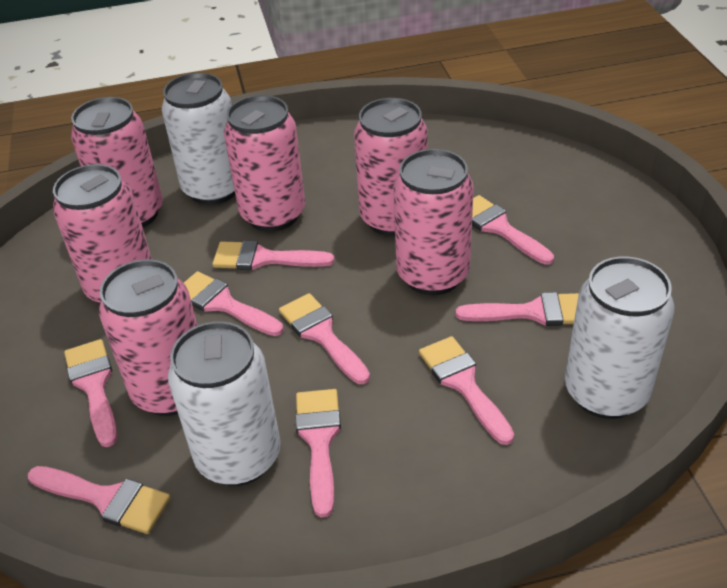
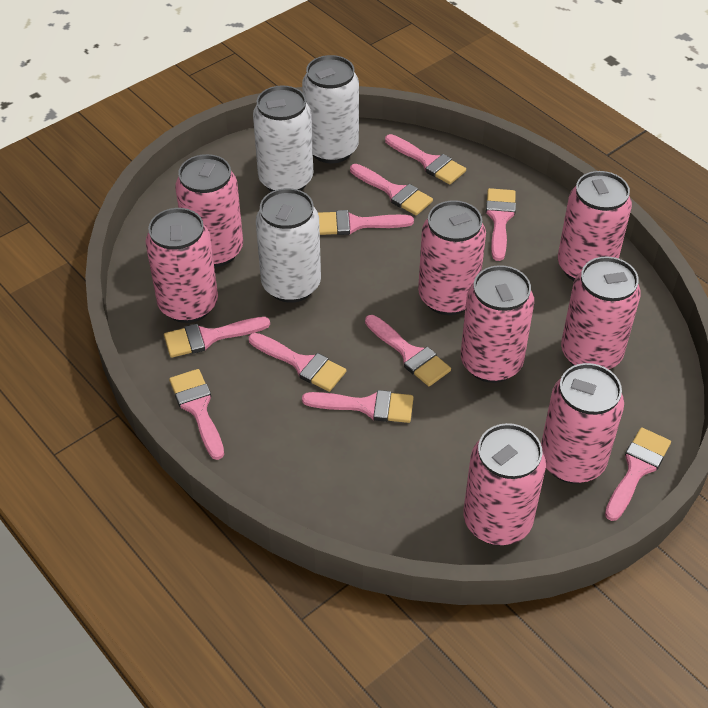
pink brush: [28,466,170,534] [64,339,117,447] [184,271,283,336] [212,240,335,270] [279,293,370,384] [296,389,341,517] [419,336,514,445] [456,292,579,326] [472,195,554,265] = 9 -> [164,317,270,358] [169,369,224,460] [249,333,346,392] [302,390,414,423] [318,210,414,235] [350,164,433,215] [365,315,451,386] [385,134,466,184] [486,188,516,261] [605,427,671,521] = 10
pink can: [53,164,152,304] [71,97,163,228] [99,259,198,416] [224,95,305,232] [354,98,428,236] [394,149,474,295] = 6 -> [146,208,218,323] [175,154,243,267] [418,200,486,315] [461,265,534,383] [463,423,546,545] [541,363,624,484] [558,171,632,281] [561,257,641,369] = 8

